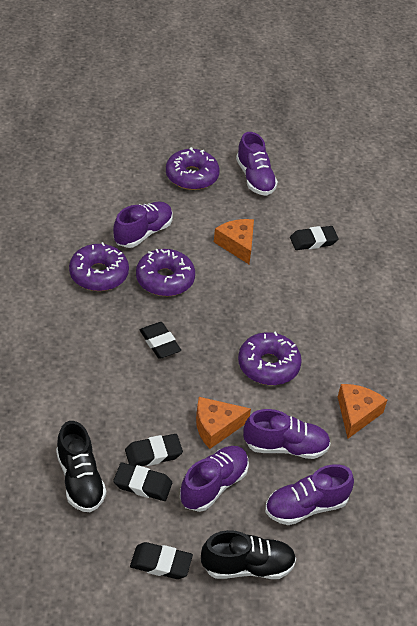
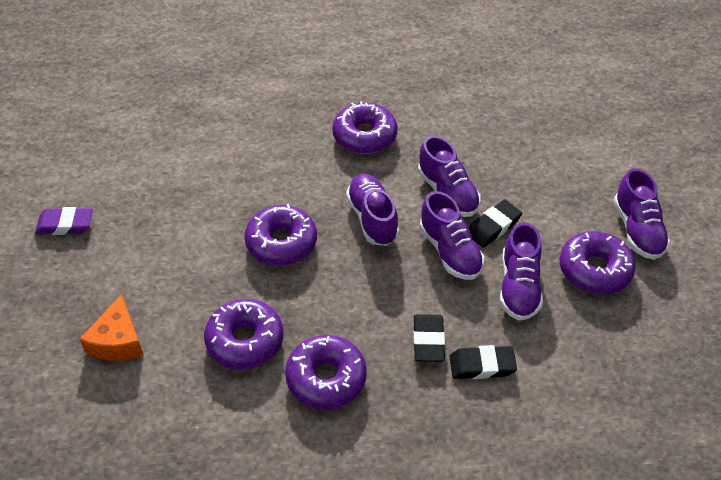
black eraser: [113,463,172,501] [125,434,183,466] [130,542,193,579] [140,322,181,359] [290,226,339,250] = 5 -> [413,314,445,362] [449,345,517,379] [469,199,522,248] = 3
black shoe: [56,421,106,512] [201,530,296,579] = 2 -> none = 0
orange cheese: [196,397,251,449] [214,219,254,264] [338,384,387,439] = 3 -> [79,294,144,361] = 1
purple donut: [69,242,129,291] [136,249,195,296] [166,147,220,190] [238,331,302,385] = 4 -> [204,299,284,369] [244,204,317,266] [285,335,367,409] [332,101,398,154] [559,231,636,294] = 5
purple eraser: none = 0 -> [35,207,93,235] = 1

